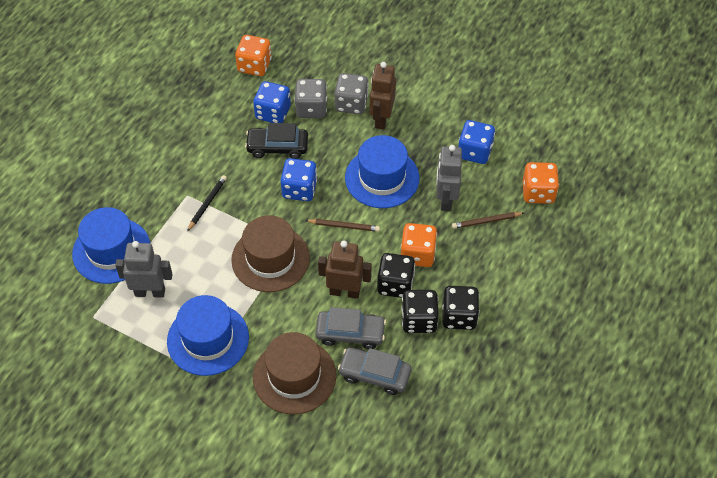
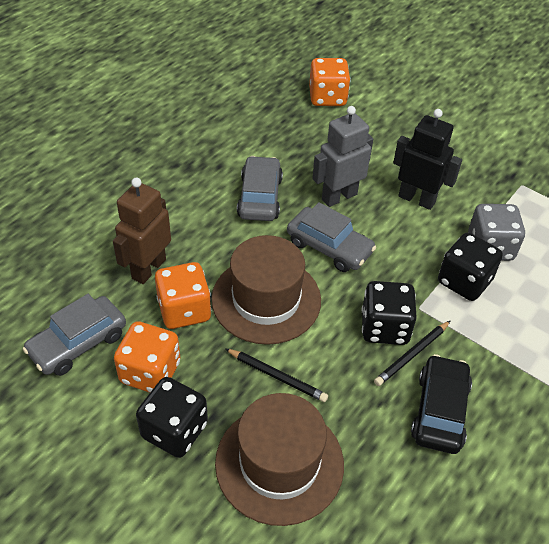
black pencil: [187,175,227,232] = 1 -> [225,348,328,402] [374,321,450,386] = 2
black robot: none = 0 -> [393,109,462,210] = 1
blue dice: [253,81,291,123] [281,158,317,201] [458,120,495,164] = 3 -> none = 0
blue hat: [72,207,150,284] [167,295,249,376] [345,135,420,208] = 3 -> none = 0
brown pencil: [305,219,380,232] [452,212,524,229] = 2 -> none = 0
brown robot: [318,241,372,299] [370,62,396,129] = 2 -> [113,178,171,284] = 1
grey car: [315,307,386,349] [338,347,411,395] = 2 -> [23,294,126,376] [237,156,283,221] [287,202,376,272] = 3
grey dice: [294,79,327,118] [335,73,368,114] = 2 -> [468,204,525,261] = 1
grey robot: [115,241,173,298] [436,145,462,211] = 2 -> [312,106,373,207] = 1

